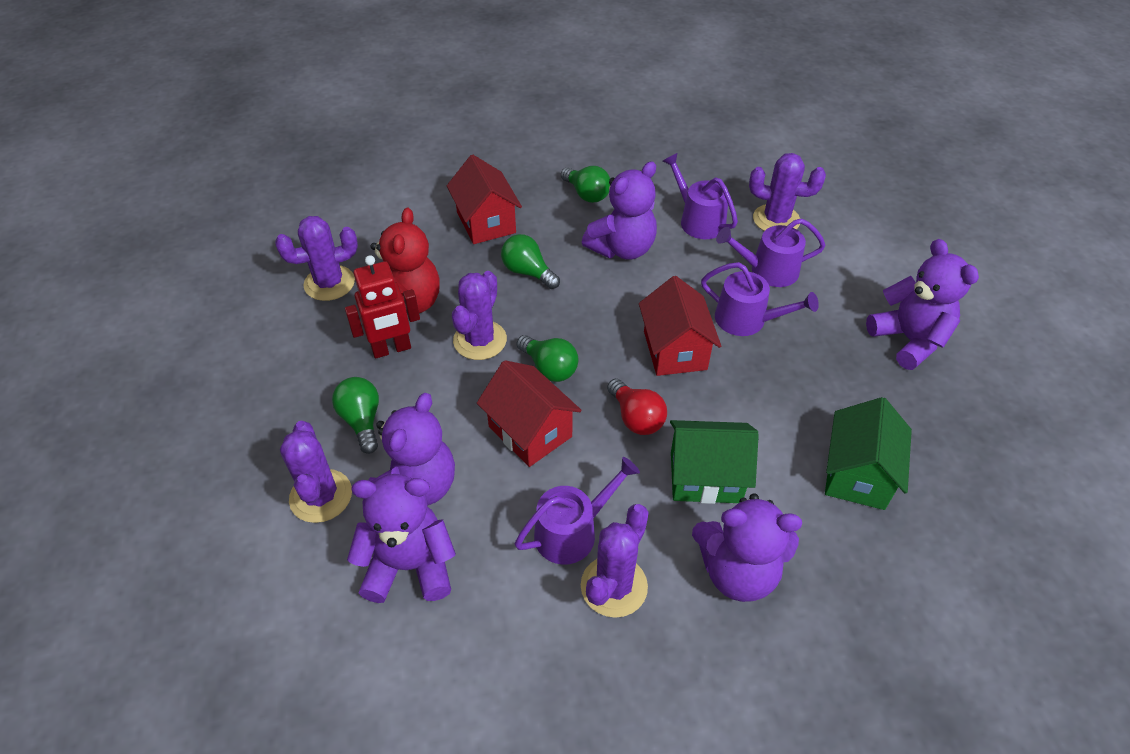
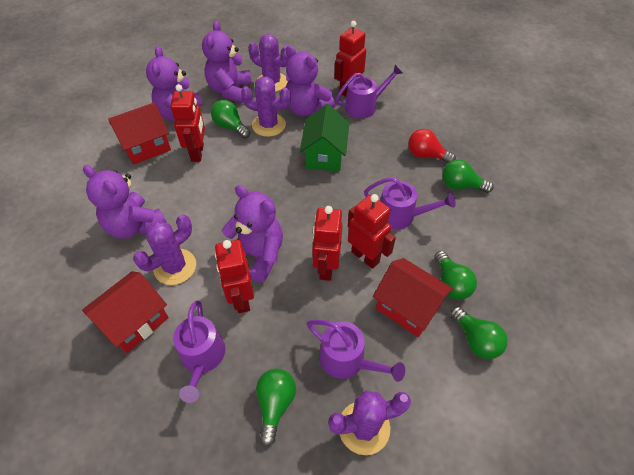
green house: [670,420,759,504] [825,397,912,510] = 2 -> [300,104,349,171] = 1
green light bulb: [332,377,379,454] [501,234,560,289] [516,335,579,382] [561,166,610,203] = 4 -> [211,100,250,138] [256,369,296,446] [435,251,477,300] [442,159,494,193] [450,306,508,359] = 5
purple cactus: [275,216,358,301] [280,421,352,523] [452,271,507,360] [581,504,649,618] [749,153,826,231] = 5 -> [133,214,196,285] [241,77,291,137] [248,34,289,92] [328,391,411,455] = 4
red robot: [345,255,420,359] = 1 -> [170,84,205,162] [215,240,254,313] [312,206,343,281] [334,21,366,97] [348,194,396,269] = 5
red teddy bear: [370,208,440,313] = 1 -> none = 0

